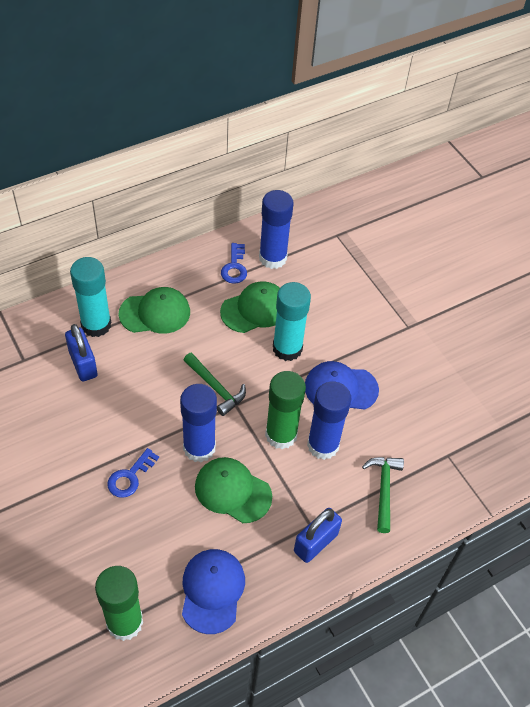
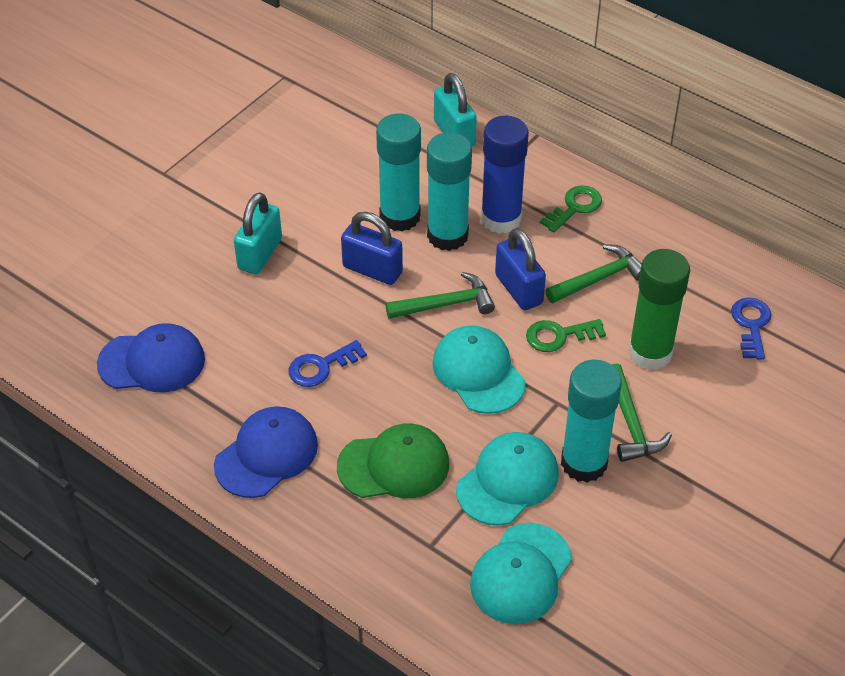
blue glue stick: [180,384,217,462] [259,190,293,269] [307,382,351,460] = 3 -> [481,116,529,234] = 1
green cap: [119,287,190,334] [195,457,272,523] [220,281,280,333] = 3 -> [337,424,449,498] = 1
green glue stick: [95,566,143,641] [265,371,306,449] = 2 -> [628,249,690,370] = 1
green hammer: [184,353,246,416] [362,457,404,533] = 2 -> [385,272,495,319] [545,244,642,303] [611,364,672,462] = 3
green key: none = 0 -> [526,319,606,352] [540,185,602,232] = 2
turquoise cap: none = 0 -> [432,325,526,414] [456,432,559,526] [470,523,572,624] = 3
turquoise glue stick: [70,257,111,337] [273,282,311,361] = 2 -> [376,113,421,232] [427,132,472,251] [561,360,622,483] = 3
turquoise padlock: none = 0 -> [234,192,282,274] [434,73,477,147] = 2

